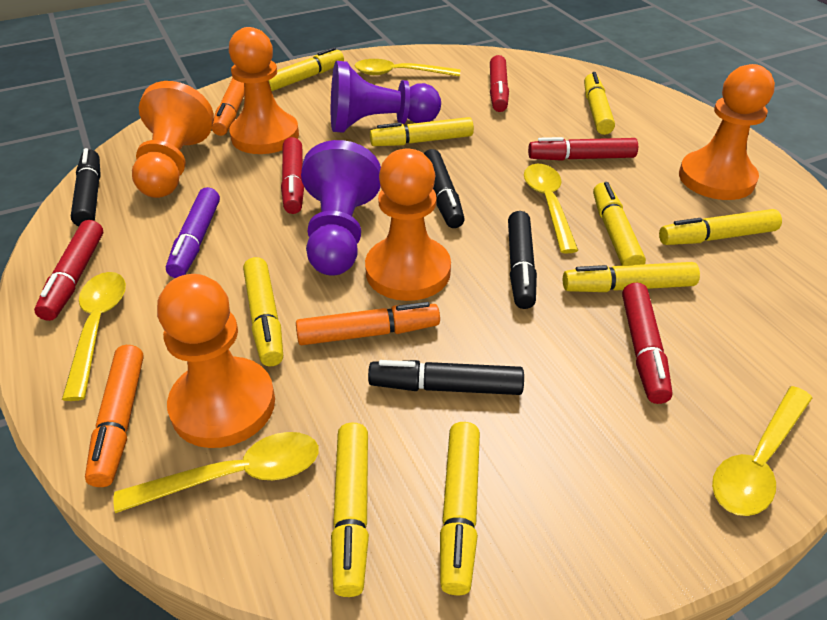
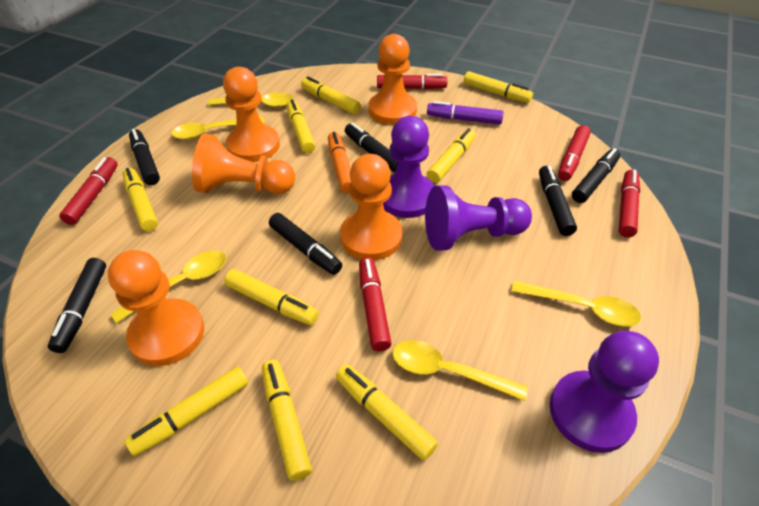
black marker: [71,148,101,226] [368,360,524,395] [424,149,465,228] [508,211,537,309] = 4 -> [48,258,106,353] [129,129,160,185] [269,213,342,275] [345,123,398,173] [539,166,577,236] [572,148,620,203] = 6
orange marker: [85,345,144,487] [212,78,244,136] [296,302,440,345] = 3 -> [328,132,351,193] = 1
purple pawn: [301,140,381,276] [331,61,441,133] = 2 -> [383,116,434,218] [425,185,532,251] [550,331,659,453] = 3

